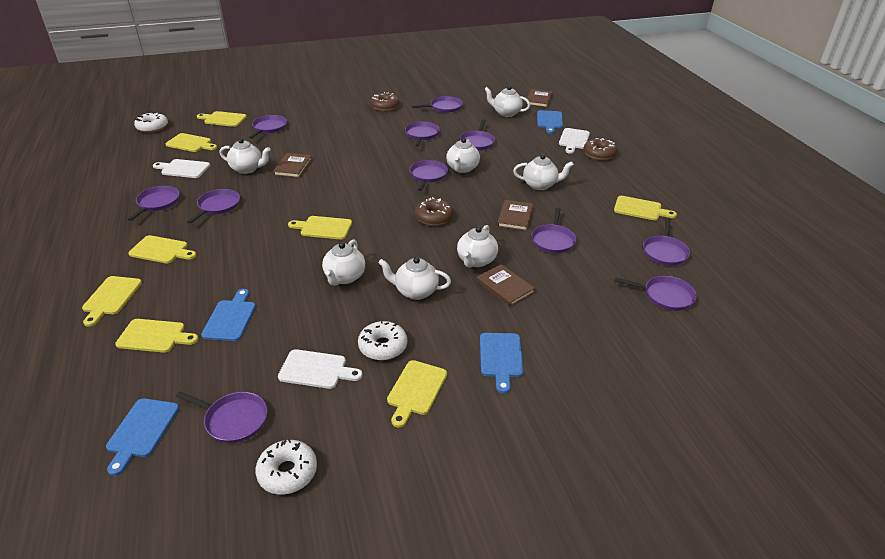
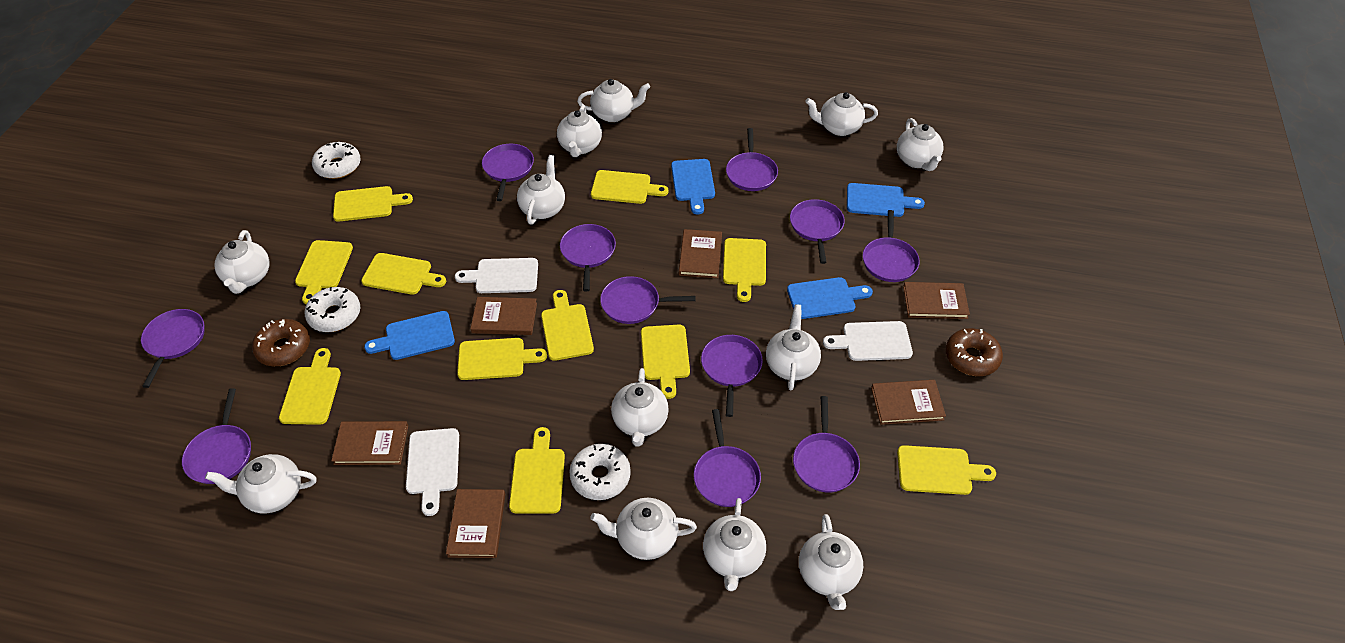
brown book: [273,153,312,178] [477,264,535,307] [497,200,533,231] [525,89,553,107] = 4 -> [331,421,408,465] [446,489,505,558] [470,297,537,335] [679,229,722,278] [871,380,946,425] [903,282,970,319] = 6
brown donut: [370,92,399,111] [415,197,453,226] [584,138,617,160] = 3 -> [252,319,310,366] [945,328,1003,376] = 2
white teapot: [220,138,270,174] [322,239,365,286] [378,257,451,300] [446,138,480,173] [457,225,498,268] [484,86,530,117] [513,154,574,190] = 7 -> [205,454,316,514] [214,230,270,294] [517,155,565,225] [557,105,602,157] [577,79,650,122] [590,498,697,560] [611,368,669,447] [703,498,766,591] [766,304,821,391] [799,514,863,610] [805,92,878,136] [897,118,944,171] = 12
yellow cutting board: [82,276,142,327] [115,319,199,353] [128,235,197,264] [165,133,217,152] [197,111,247,127] [288,216,352,240] [387,360,447,428] [614,196,677,220] = 8 -> [279,348,341,425] [295,240,353,304] [333,186,413,222] [361,253,446,295] [457,338,547,380] [509,427,565,514] [541,290,594,361] [591,170,668,204] [641,325,690,399] [723,238,766,302] [897,445,996,495] = 11

